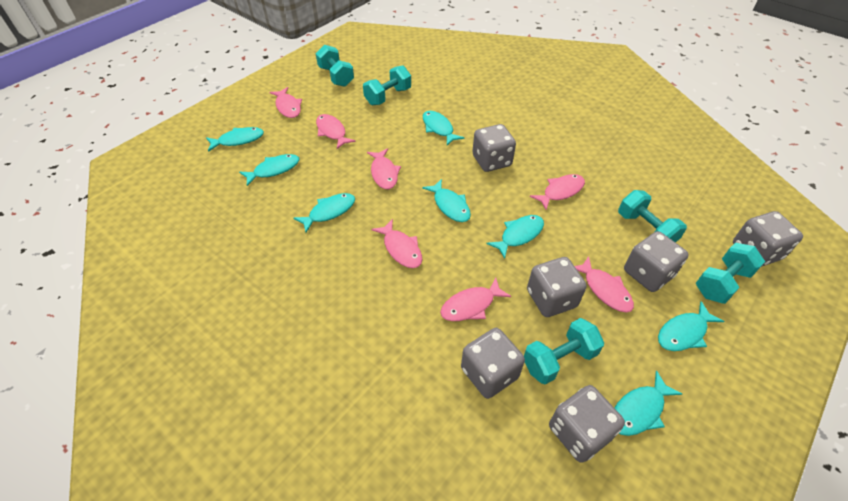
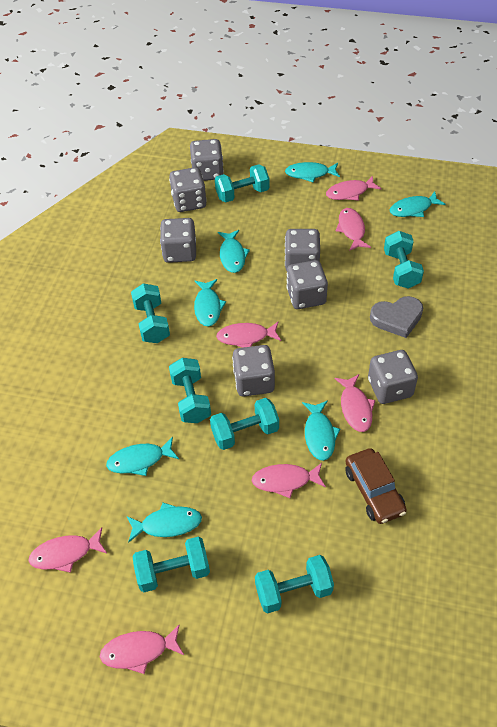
brown car: none = 0 -> [345,448,407,524] = 1
grey dice: [461,328,525,399] [472,124,516,172] [527,257,587,317] [549,385,625,463] [624,231,689,292] [733,211,803,267] = 6 -> [160,218,196,263] [169,167,207,212] [190,139,224,181] [232,345,275,397] [285,229,320,271] [286,260,328,309] [368,350,418,404] = 7
grey heart: none = 0 -> [370,296,423,338] = 1
turquoise dumbbell: [316,45,354,87] [363,65,411,105] [524,318,604,385] [618,190,687,243] [696,243,765,304] = 5 -> [131,283,170,343] [132,537,210,592] [169,358,211,423] [210,398,279,450] [215,164,270,203] [255,555,334,613] [384,231,424,289] = 7
turquoise fish: [206,127,264,152] [239,154,299,186] [294,193,355,232] [422,179,471,222] [423,111,464,145] [487,215,544,259] [615,370,682,436] [658,301,724,351] = 8 -> [106,437,179,476] [127,503,202,543] [194,279,226,327] [218,230,250,273] [285,162,340,182] [302,400,340,461] [390,191,446,217] = 7

